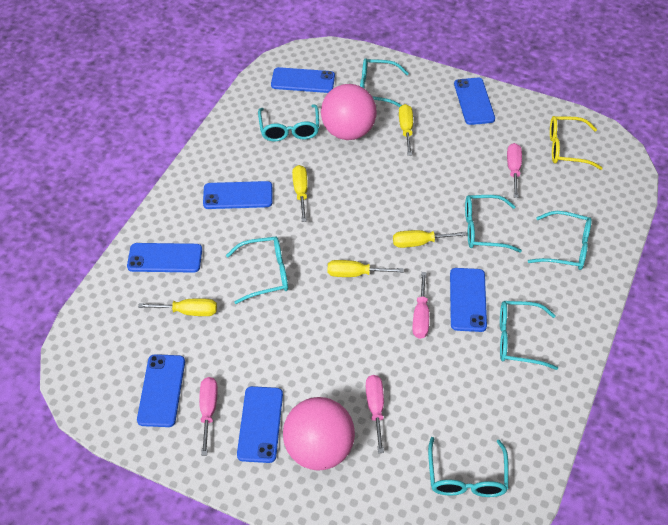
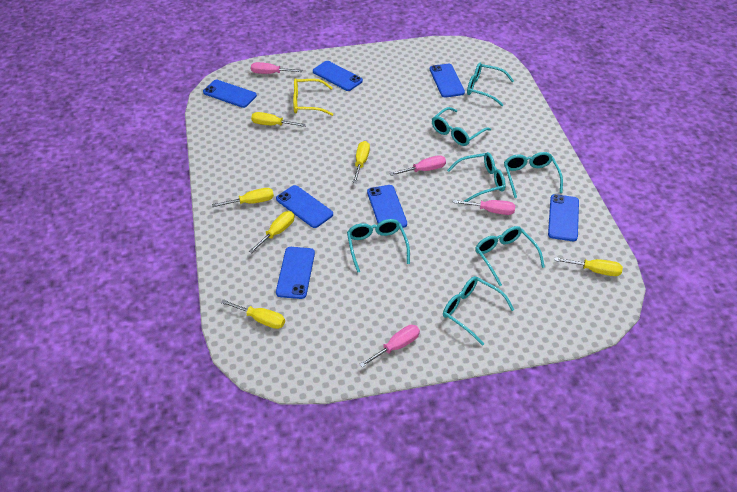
pink ball: [283,397,355,470] [321,84,377,140] = 2 -> none = 0
yellow screwdriver: [138,298,217,316] [292,165,308,222] [328,260,404,277] [393,230,467,248] [399,104,413,156] = 5 -> [212,188,274,207] [221,299,285,329] [249,211,294,253] [251,112,306,127] [352,141,370,183] [554,257,623,276] = 6

